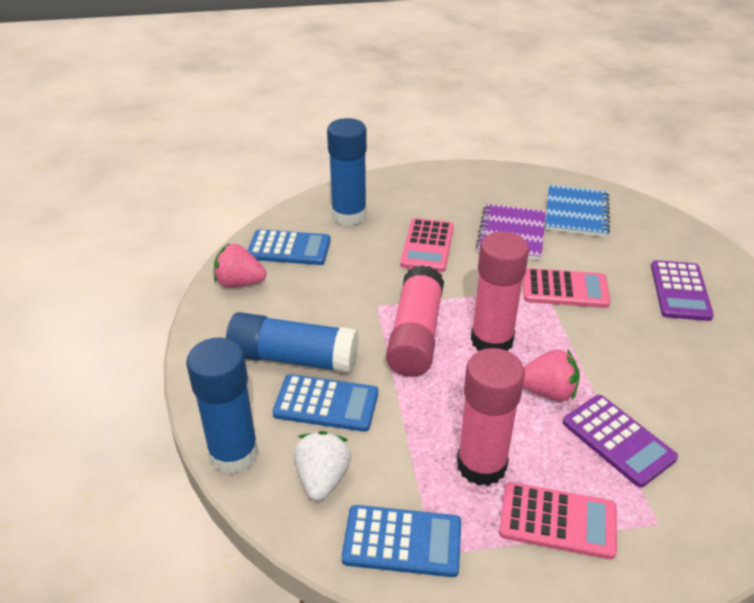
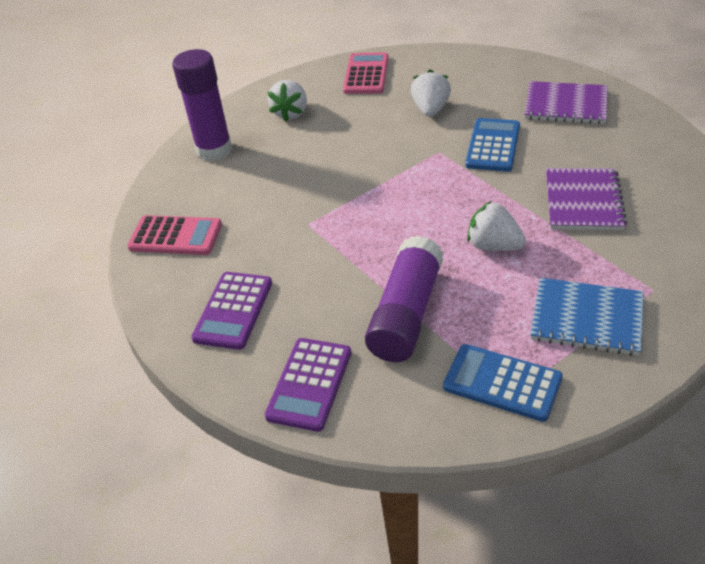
blue calculator: [247,229,331,265] [272,374,378,432] [342,505,461,577] = 3 -> [443,344,563,422] [465,118,520,172] = 2
blue glue stick: [186,337,259,474] [226,312,359,374] [327,118,367,226] = 3 -> none = 0
pink calculator: [400,218,454,272] [499,482,617,559] [523,268,610,308] = 3 -> [127,215,222,255] [343,52,389,94] = 2
pink glue stick: [386,265,444,377] [457,348,525,486] [471,231,529,351] = 3 -> none = 0
pink strawberry: [214,243,266,288] [523,349,580,401] = 2 -> none = 0
purple glue stick: none = 0 -> [172,49,232,161] [365,235,444,362] = 2
purple notebook: [476,204,546,260] = 1 -> [524,81,608,124] [546,168,627,230] = 2
white strawberry: [294,431,351,501] = 1 -> [268,80,307,122] [411,69,451,117] [467,201,526,251] = 3

